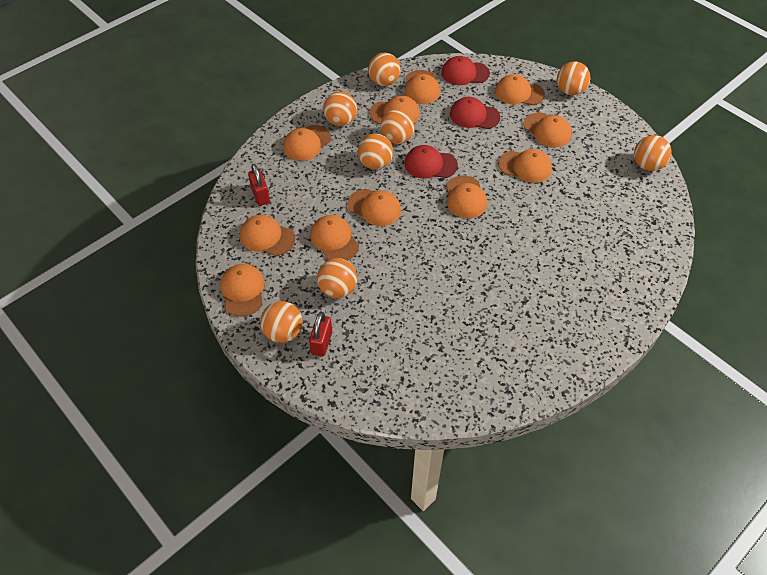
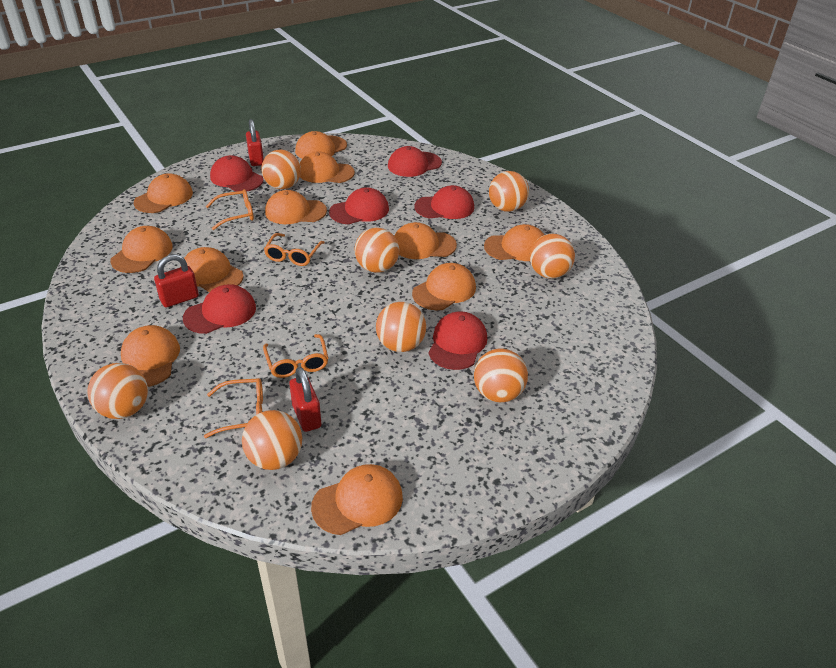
orange glasses: none = 0 -> [204,378,263,438] [206,189,254,230] [263,334,328,378] [264,233,325,266] = 4
red cap: [404,145,458,178] [441,56,490,85] [450,97,500,129] = 3 -> [183,284,256,334] [210,155,264,192] [329,187,389,224] [388,146,442,177] [414,185,474,219] [428,311,487,370] = 6
red padlock: [248,164,270,206] [309,312,332,357] = 2 -> [154,254,199,308] [246,119,264,166] [289,367,321,432] = 3

